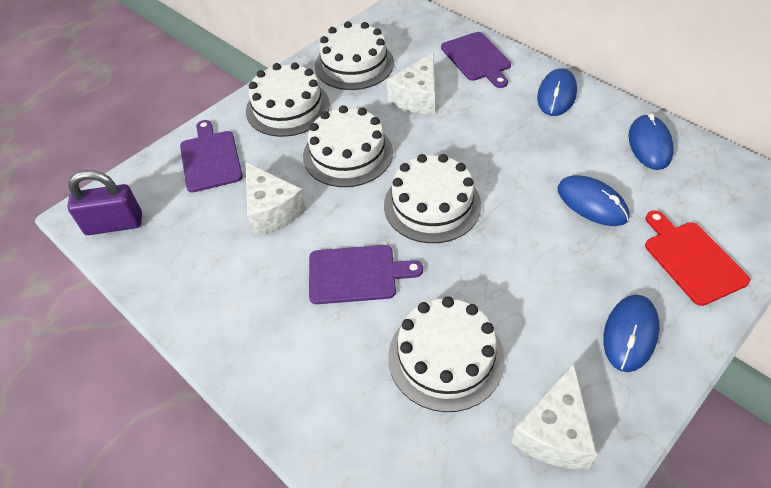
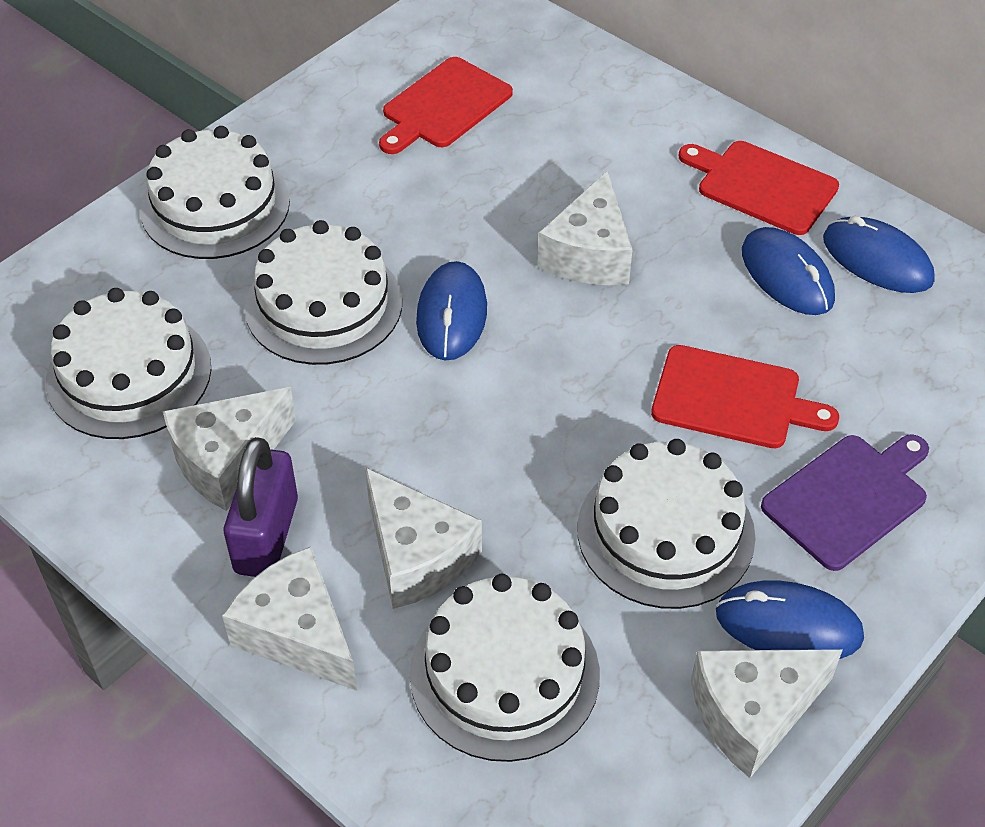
purple cutting board: [180,120,243,192] [309,245,423,304] [441,32,511,88] = 3 -> [761,434,929,571] = 1
red cutting board: [645,210,750,306] = 1 -> [379,57,513,154] [651,345,839,448] [678,141,839,235] = 3
white cheese: [245,162,306,236] [386,53,435,114] [511,363,597,469] = 3 -> [163,387,296,511] [222,547,357,691] [365,468,482,609] [537,170,632,285] [691,649,843,778] = 5

